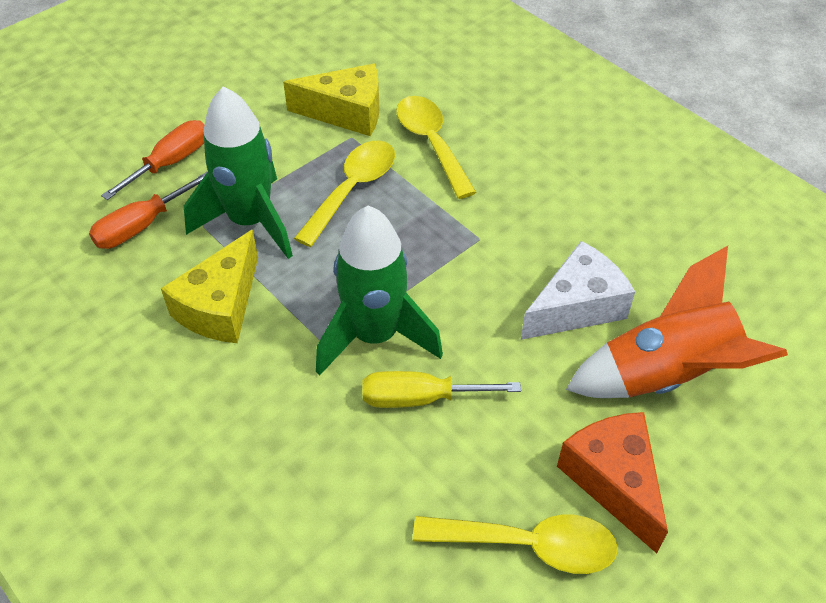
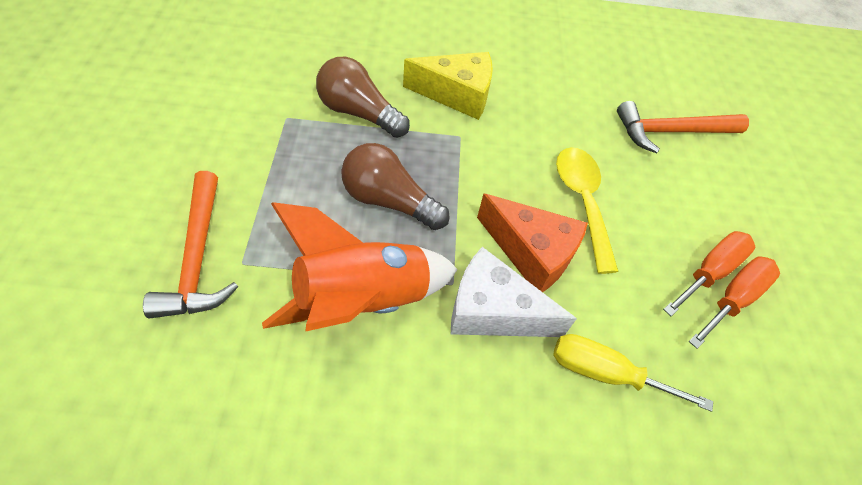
brown light bulb: none = 0 -> [316,57,410,138] [341,143,450,230] = 2
green rocket: [184,86,293,259] [316,206,443,376] = 2 -> none = 0
orange hammer: none = 0 -> [143,171,238,318] [617,101,749,154] = 2
yellow cheese: [161,230,258,343] [283,64,379,136] = 2 -> [403,52,493,120] = 1
yellow spoon: [294,141,395,247] [396,96,476,199] [413,514,618,574] = 3 -> [556,147,619,274] = 1

